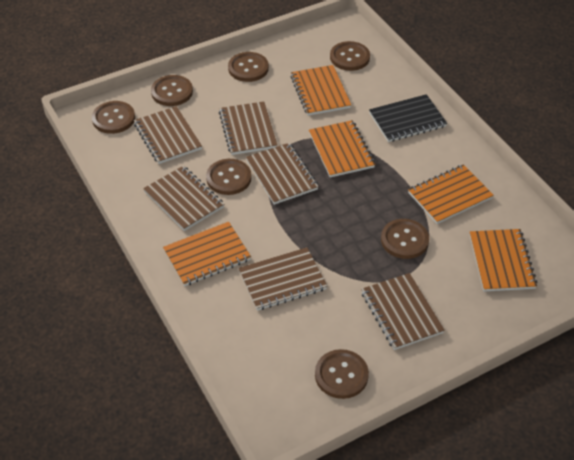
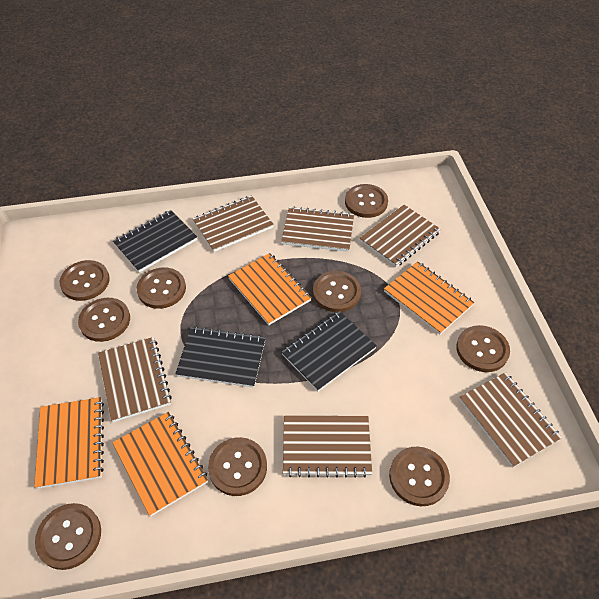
black notebook: [369,94,447,142] = 1 -> [113,210,197,273] [175,327,266,388] [282,311,377,392] = 3
brown button: [92,101,135,134] [151,75,193,106] [206,159,251,195] [228,52,269,82] [315,349,369,399] [330,41,370,71] [381,219,429,259] = 7 -> [35,503,101,570] [59,260,110,301] [78,298,130,342] [137,267,186,309] [208,437,267,496] [313,271,361,312] [345,184,388,218] [389,447,450,506] [456,325,510,372] = 9
orange notebook: [163,222,251,286] [291,65,351,116] [309,120,375,177] [408,164,494,224] [470,229,537,291] = 5 -> [34,397,104,489] [112,412,208,516] [228,253,312,325] [384,261,474,335] = 4

